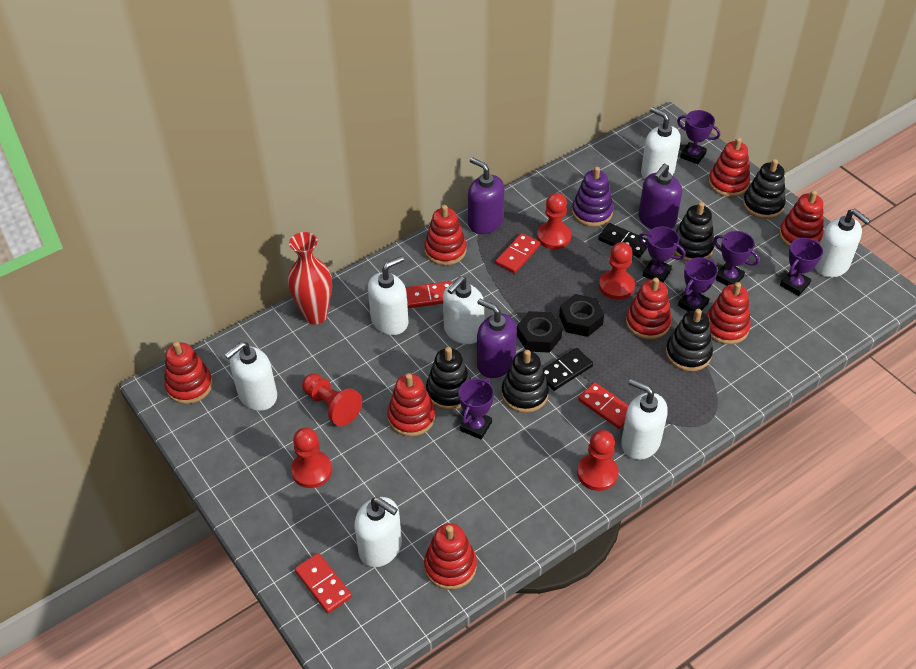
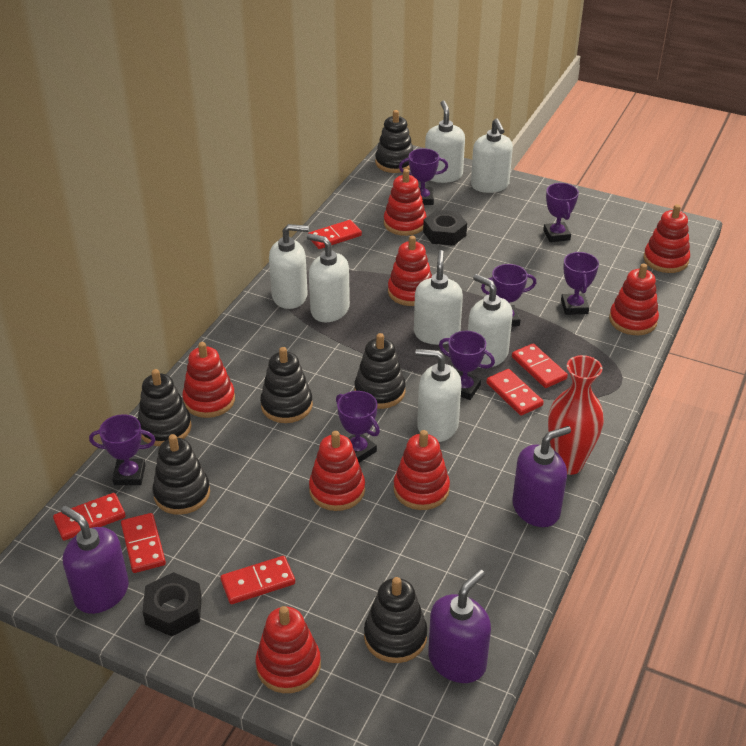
black domino: [543,348,593,391] [598,223,647,258] = 2 -> none = 0
black stacking toy: [426,347,471,410] [501,350,549,413] [666,309,713,371] [674,202,715,262] [743,159,786,219] = 5 -> [138,369,192,446] [153,434,210,515] [260,347,313,423] [354,333,406,409] [364,577,428,663] [375,110,413,173] = 6
purple stacking toy: [572,167,614,227] = 1 -> none = 0
purple trophy: [458,378,494,440] [638,227,686,282] [677,110,720,164] [678,257,718,312] [714,231,759,286] [780,238,823,296] = 6 -> [89,414,155,485] [336,391,380,463] [399,148,448,205] [439,331,495,400] [481,264,536,327] [543,183,579,242] [561,252,599,315] = 7
red domino: [295,553,352,613] [405,281,452,308] [495,233,540,273] [578,382,629,429] = 4 -> [53,493,126,540] [121,513,166,573] [220,556,295,604] [308,220,362,249] [486,369,544,416] [512,343,568,388] = 6
red pawn: [291,428,332,488] [302,374,362,426] [537,193,571,249] [577,430,619,491] [599,242,635,300] = 5 -> none = 0

